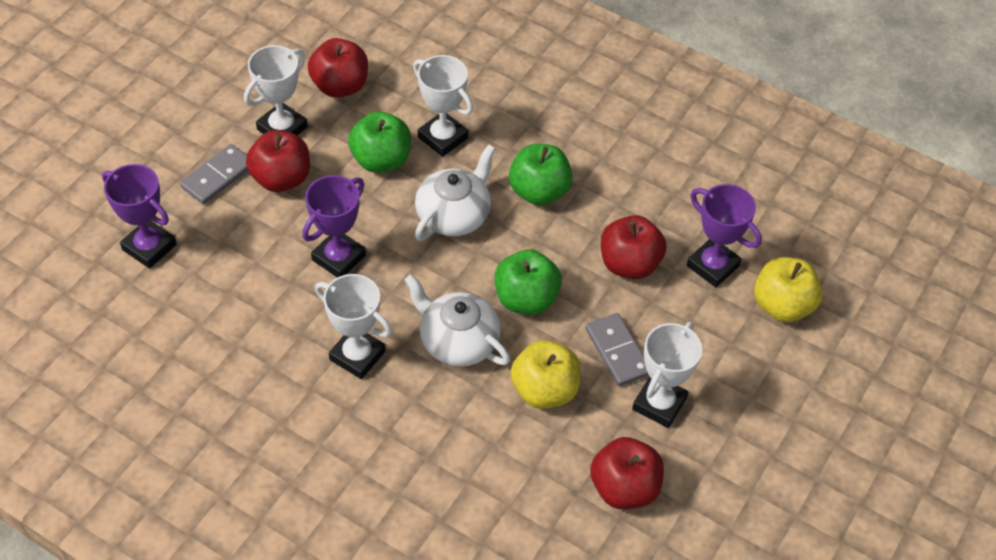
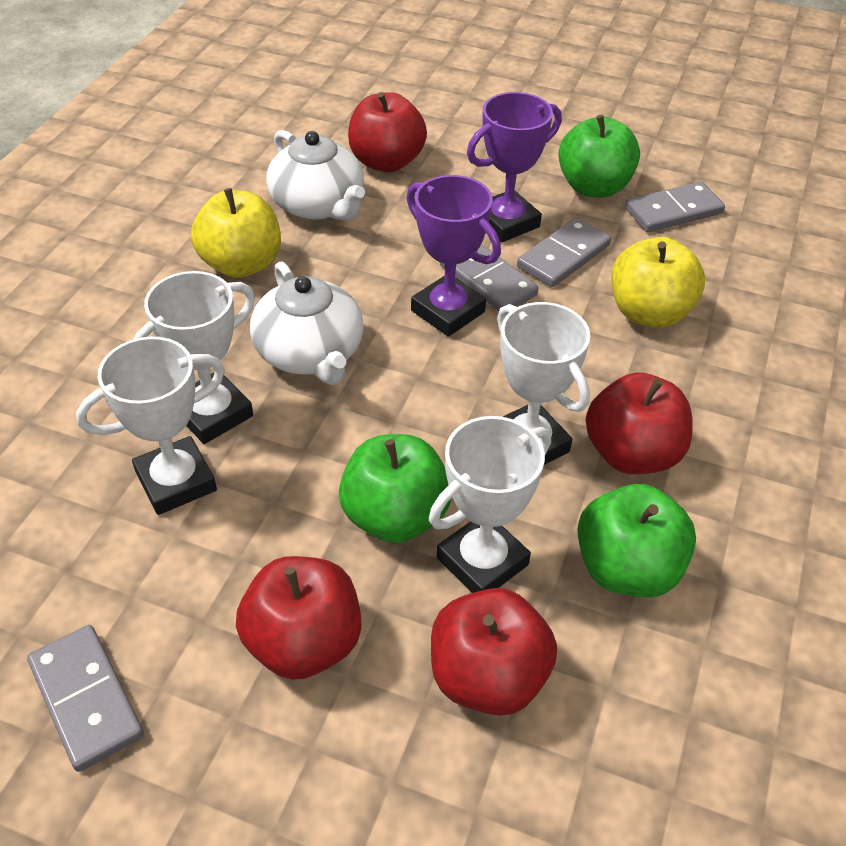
grey domino: [180,144,248,205] [585,313,649,386] = 2 -> [27,625,144,772] [439,244,539,311] [517,218,611,287] [625,182,725,232] = 4
purple trophy: [102,164,177,269] [302,175,366,278] [687,184,762,287] = 3 -> [406,175,501,337] [467,92,562,243] = 2

